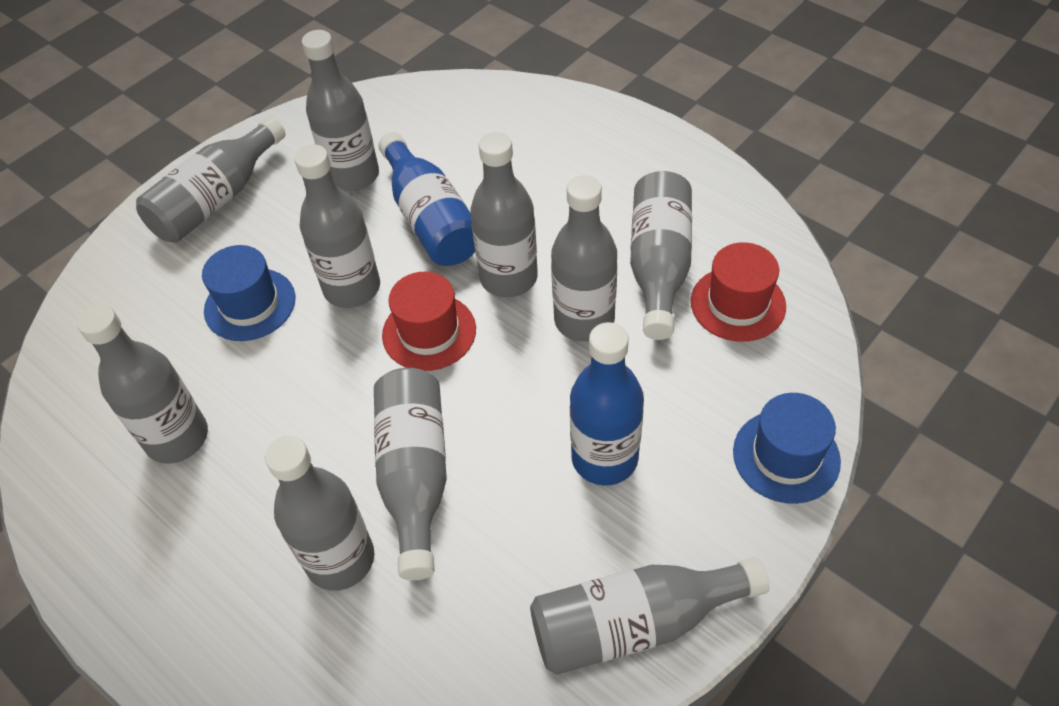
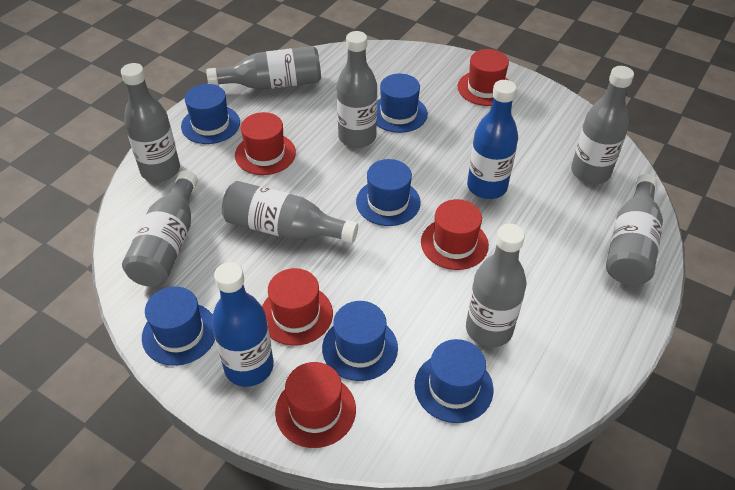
blue hat: [202,245,295,341] [733,393,841,504] = 2 -> [142,287,215,366] [181,84,240,144] [322,301,398,381] [356,159,421,226] [377,73,428,133] [414,339,493,423] = 6
grey bottle: [77,304,208,464] [136,116,286,243] [265,436,374,591] [294,144,380,308] [302,30,379,192] [374,368,447,580] [470,132,538,297] [530,557,769,675] [551,175,617,341] [630,171,692,340] = 10 -> [121,63,180,182] [122,170,198,287] [206,46,321,90] [222,181,358,243] [337,31,377,148] [466,224,526,347] [571,66,634,184] [606,174,663,285] = 8
red hat: [382,272,476,371] [691,243,786,342] = 2 -> [235,112,296,175] [262,268,333,346] [275,362,356,448] [421,199,489,270] [457,49,509,106] = 5

